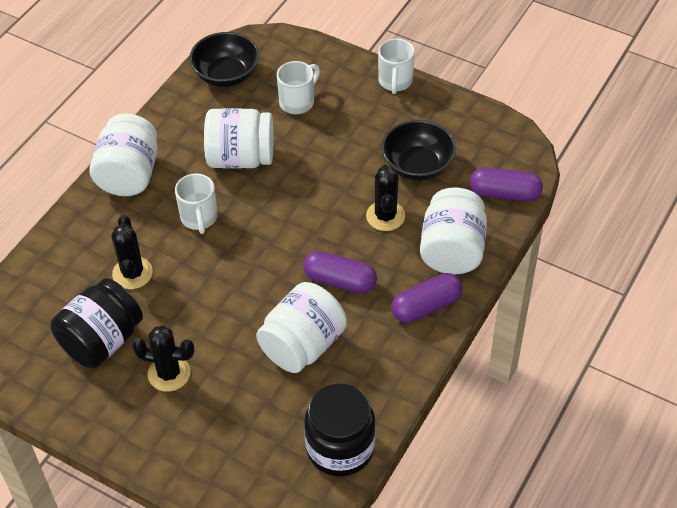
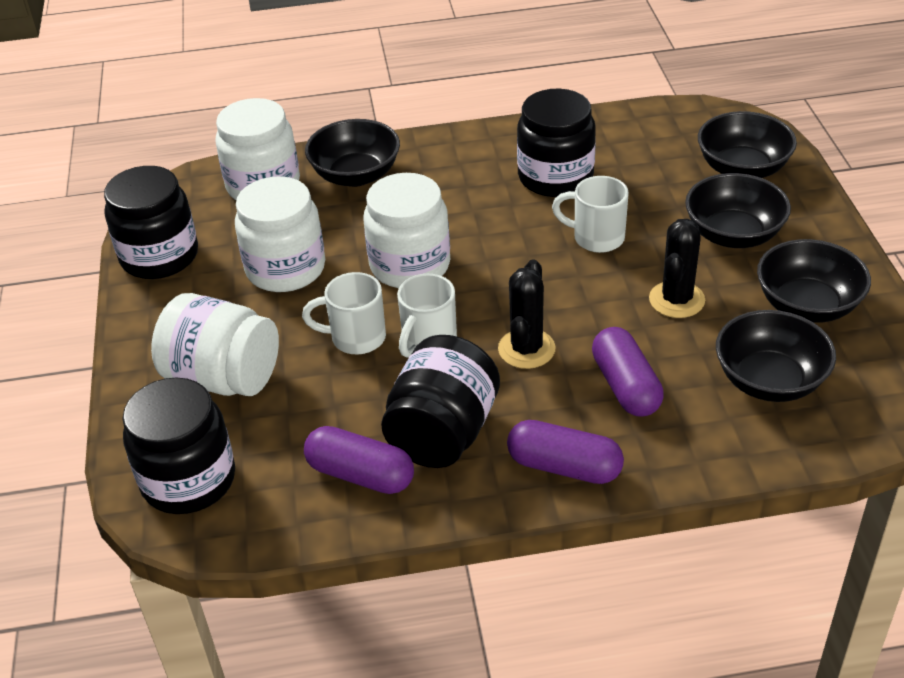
black bowl: [189,32,259,87] [382,120,456,181] = 2 -> [305,119,400,187] [685,173,791,248] [698,111,797,178] [716,310,836,402] [757,239,871,323] = 5
black cactus: [111,215,153,289] [132,325,194,392] [366,165,405,231] = 3 -> [498,259,556,369] [649,219,705,318] = 2
black jar: [50,278,143,368] [304,384,376,477] = 2 -> [104,166,198,279] [122,377,235,514] [381,335,500,468] [517,89,596,197] = 4

